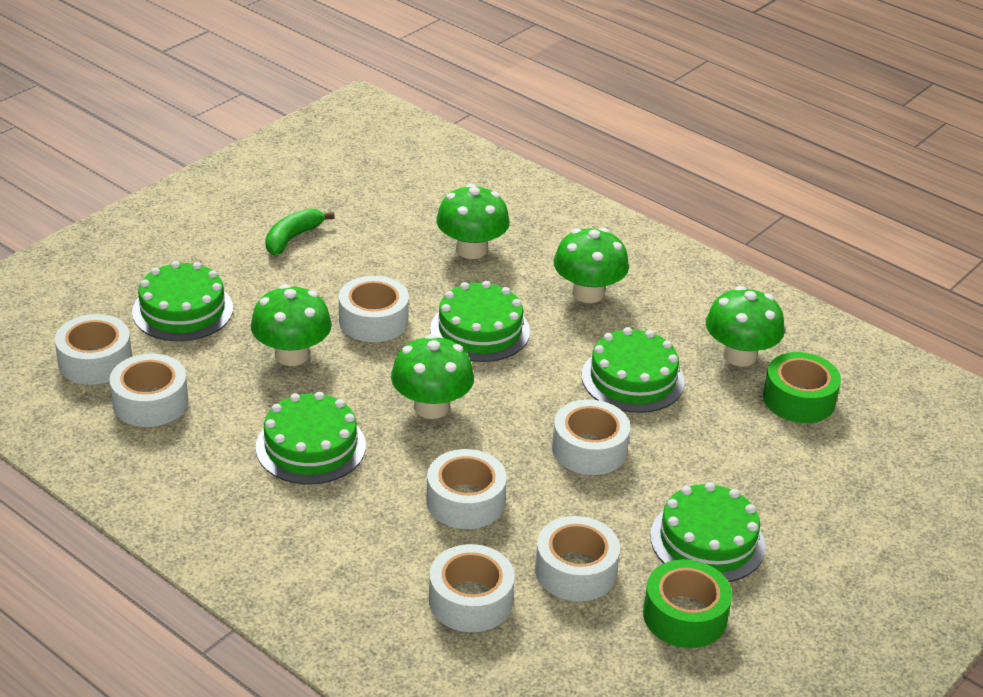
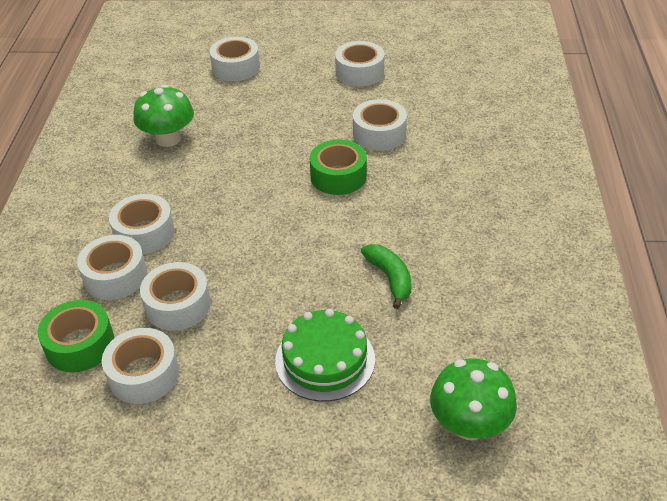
green cake: [132,261,233,341] [256,392,366,484] [430,281,530,362] [582,327,685,413] [650,482,766,582] = 5 -> [275,309,375,401] = 1
green mushroom: [251,284,332,366] [391,334,474,419] [436,184,510,259] [553,228,629,303] [706,286,785,366] = 5 -> [133,85,194,147] [430,358,517,440] = 2

